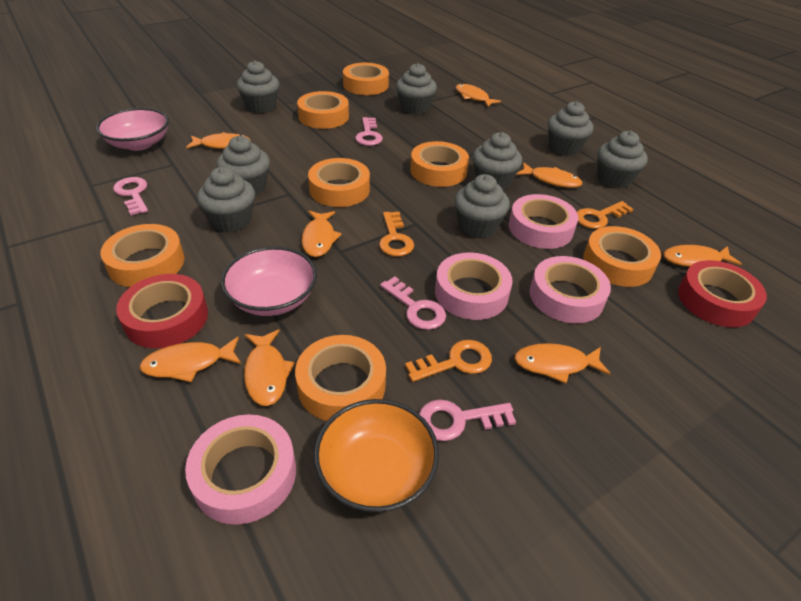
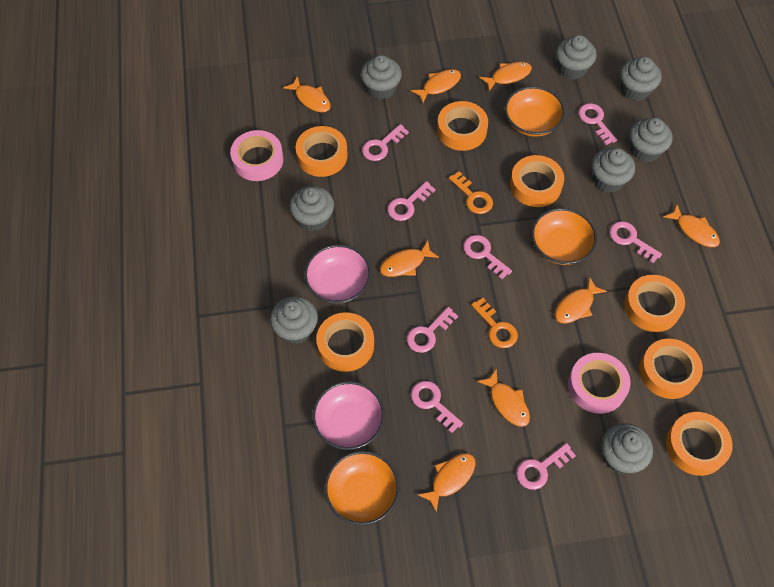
orange bowl: [314,399,439,512] = 1 -> [324,451,400,525] [505,86,565,137] [532,208,597,265] = 3
orange key: [379,212,414,256] [405,340,492,382] [577,201,633,229] = 3 -> [449,171,493,214] [471,298,518,348] = 2
pink key: [113,177,148,215] [355,117,383,146] [380,277,446,330] [419,399,516,441] = 4 -> [362,124,409,161] [387,181,436,221] [407,307,458,353] [411,381,463,433] [463,235,512,279] [516,443,576,490] [578,103,617,145] [609,221,662,263] = 8
pink tape: [185,414,296,525] [435,252,513,320] [509,194,578,249] [530,256,611,323] = 4 -> [230,130,284,181] [568,353,631,414] = 2
red tape: [116,274,208,348] [678,260,767,327] = 2 -> none = 0

